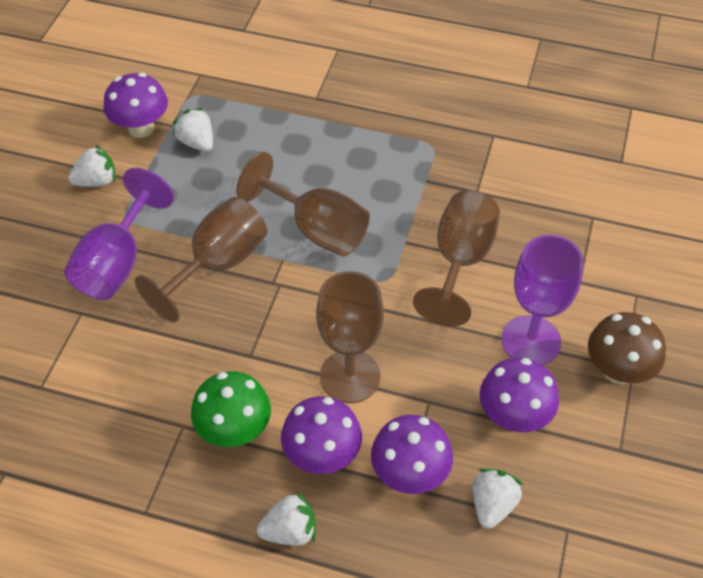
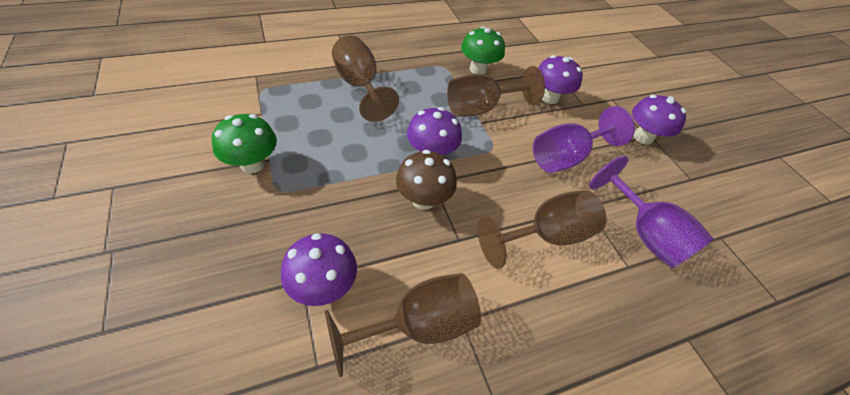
green mushroom: [191,371,271,447] = 1 -> [212,114,277,173] [461,26,505,74] = 2
white strawberry: [68,145,116,187] [173,108,213,152] [257,491,316,546] [472,469,523,529] = 4 -> none = 0

